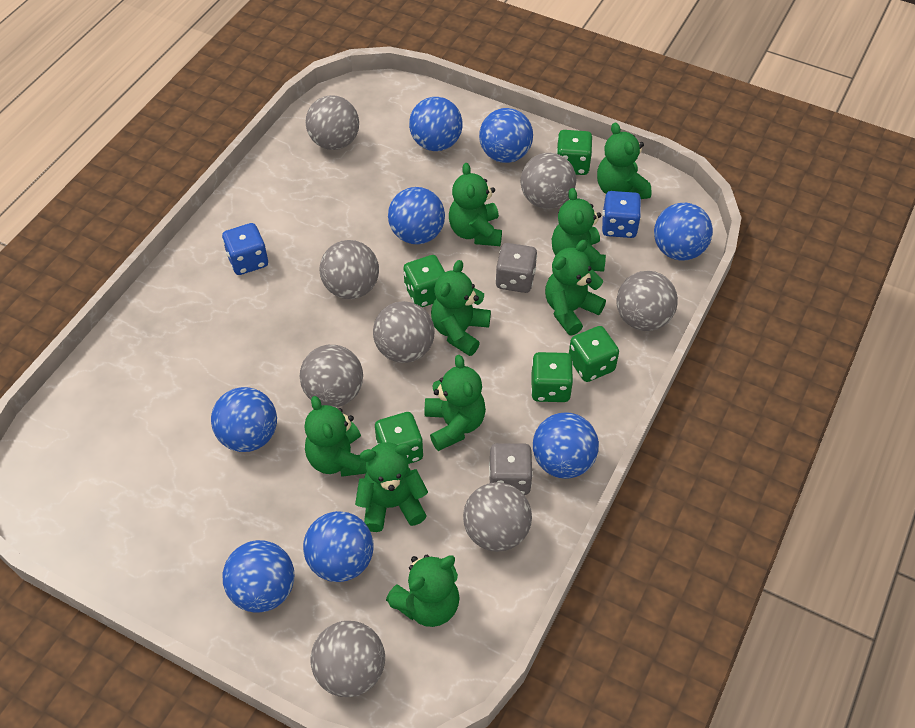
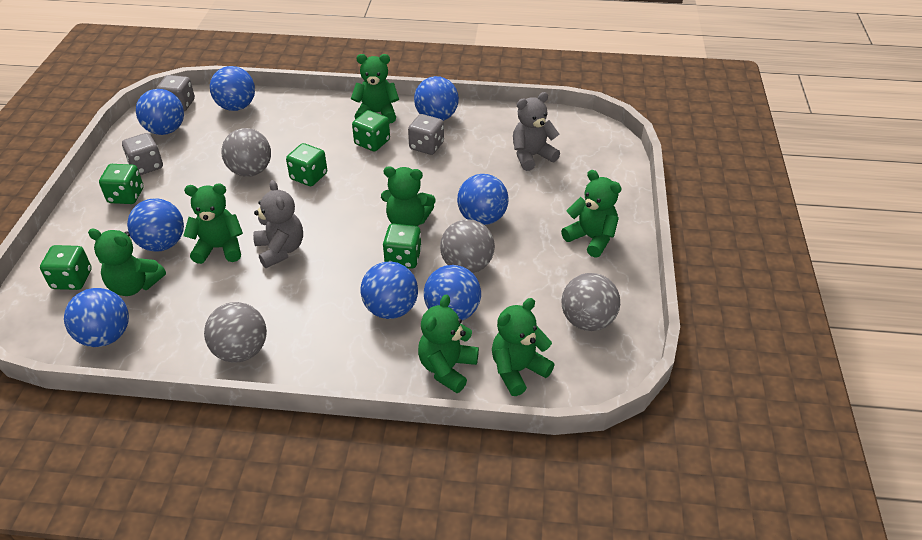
blue dice: [222,223,268,275] [602,191,641,238] = 2 -> none = 0
green teddy bear: [304,396,367,477] [355,442,428,532] [386,555,460,627] [425,355,486,451] [431,260,491,356] [449,163,502,246] [545,240,606,336] [552,188,606,272] [597,122,652,199] = 9 -> [88,229,166,296] [183,183,243,264] [351,54,399,124] [381,166,436,226] [418,294,479,393] [492,298,555,396] [561,170,622,258] = 7
grey ball: [300,345,363,407] [306,95,359,150] [311,621,385,697] [320,240,379,299] [373,301,435,363] [463,482,532,552] [521,153,576,209] [617,271,678,331] = 8 -> [204,302,267,363] [221,128,271,177] [440,219,495,273] [562,273,620,331] = 4
grey dice: [489,443,533,495] [496,243,537,293] = 2 -> [122,133,163,175] [156,75,195,111] [408,114,444,155] = 3
grey teddy bear: none = 0 -> [253,180,303,268] [513,92,560,171] = 2

